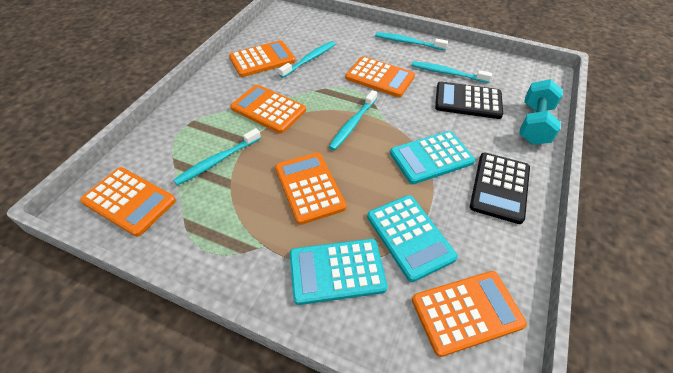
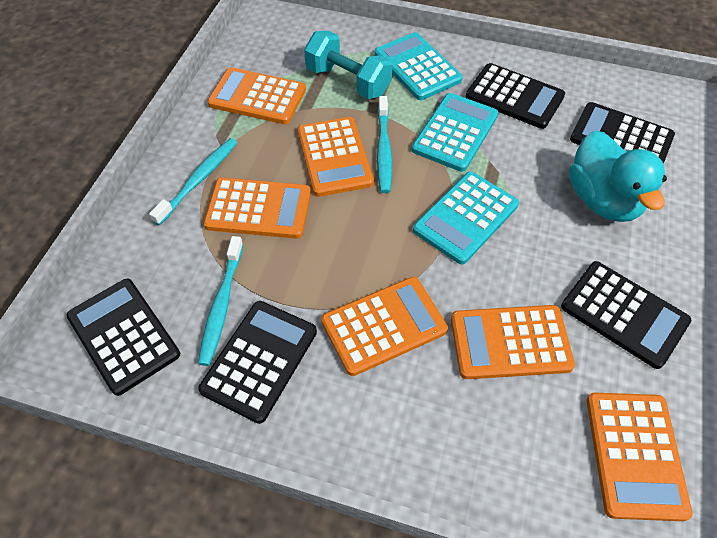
black calculator: [435,82,503,119] [470,153,530,224] = 2 -> [66,279,180,396] [198,301,317,424] [466,63,565,129] [561,261,691,369] [570,102,675,164] = 5
turquoise duck: none = 0 -> [569,131,667,222] = 1
turquoise toothbrush: [174,128,261,185] [279,41,335,78] [329,90,377,150] [375,32,448,50] [411,61,492,83] = 5 -> [149,138,237,225] [198,236,243,366] [377,96,392,193] = 3

